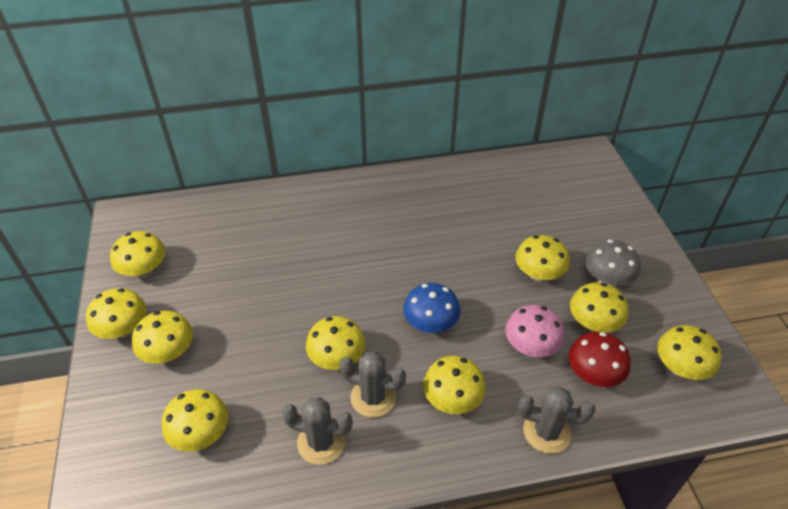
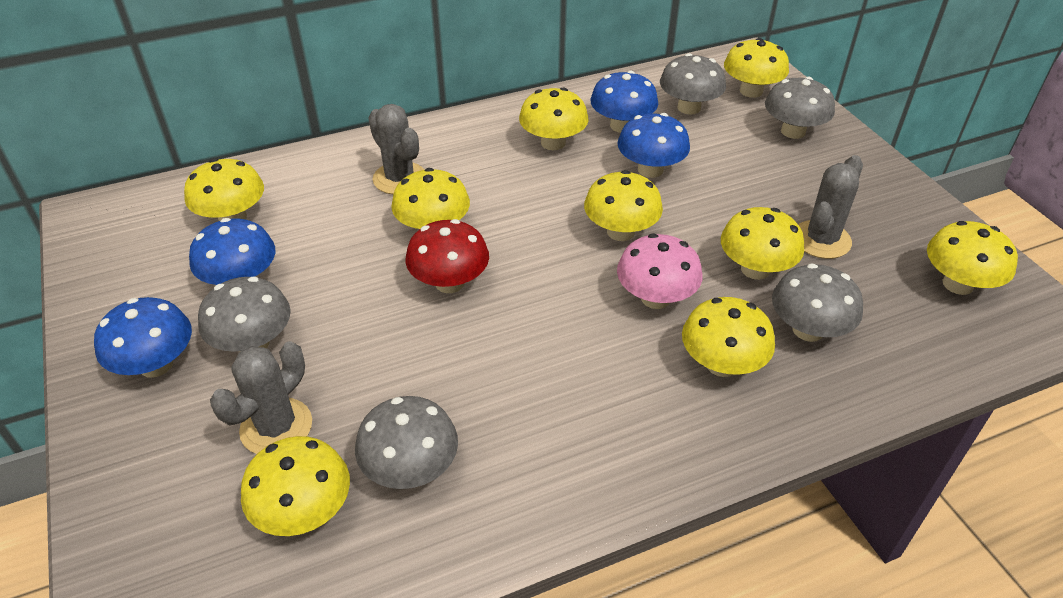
blue mushroom: [403,283,460,333] = 1 -> [94,297,192,378] [189,218,275,285] [591,71,658,133] [617,113,690,178] = 4
grey mushroom: [585,239,641,286] = 1 -> [198,277,291,352] [355,396,458,489] [660,53,726,115] [765,77,835,139] [772,263,863,342] = 5

